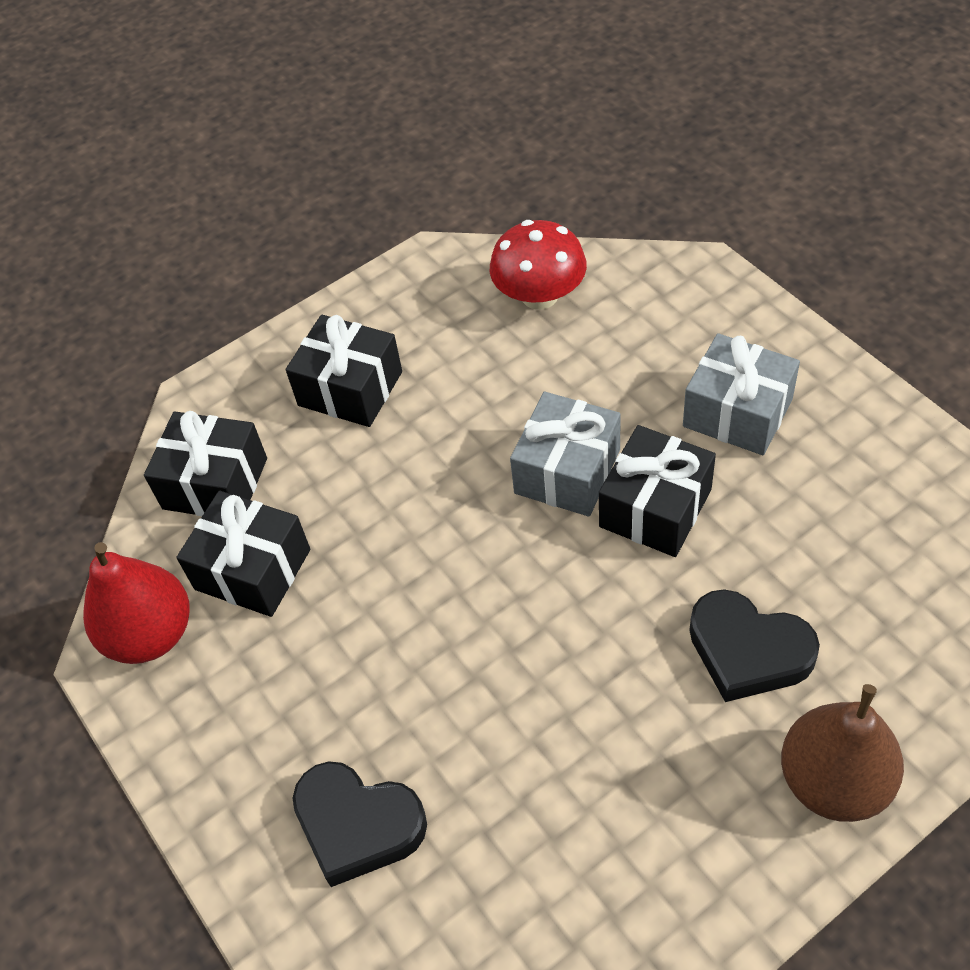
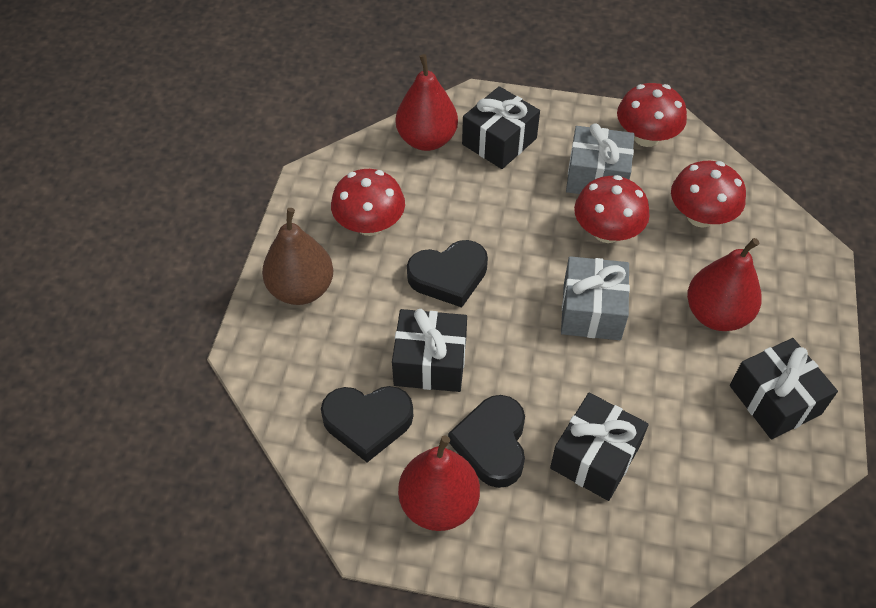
black heart: [293,761,427,887] [689,589,820,702] = 2 -> [321,386,413,462] [407,240,488,308] [448,395,525,488] = 3
red mushroom: [490,220,587,310] = 1 -> [331,169,405,236] [574,175,650,243] [617,83,687,147] [671,161,746,228] = 4
red pear: [83,542,190,664] = 1 -> [396,54,458,151] [398,435,480,531] [687,238,762,331] = 3

